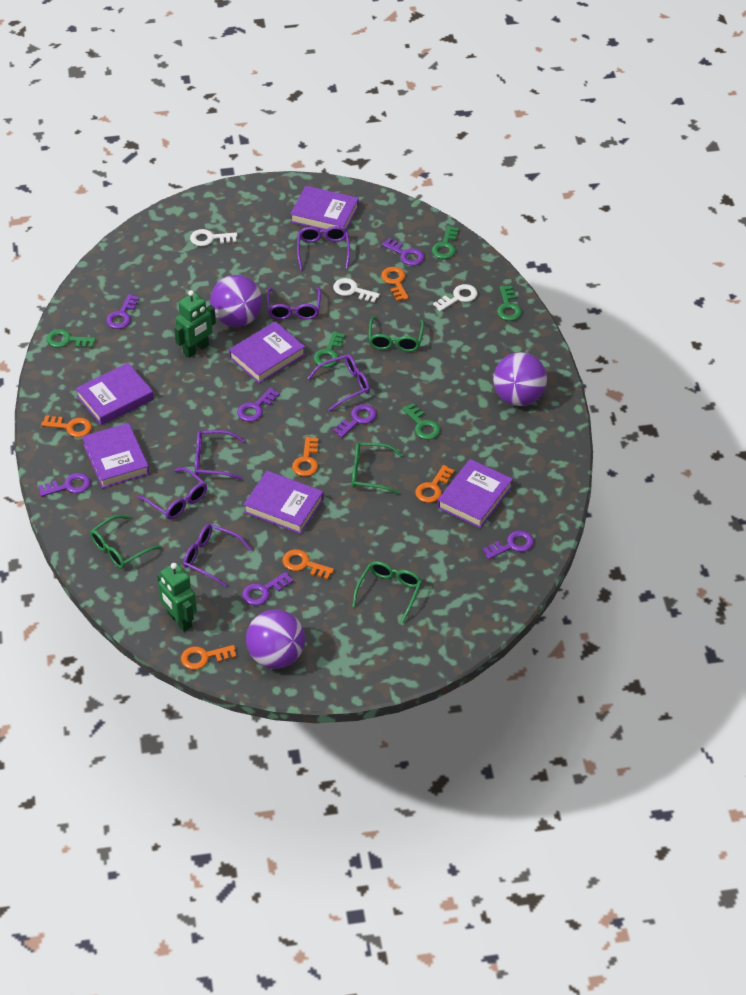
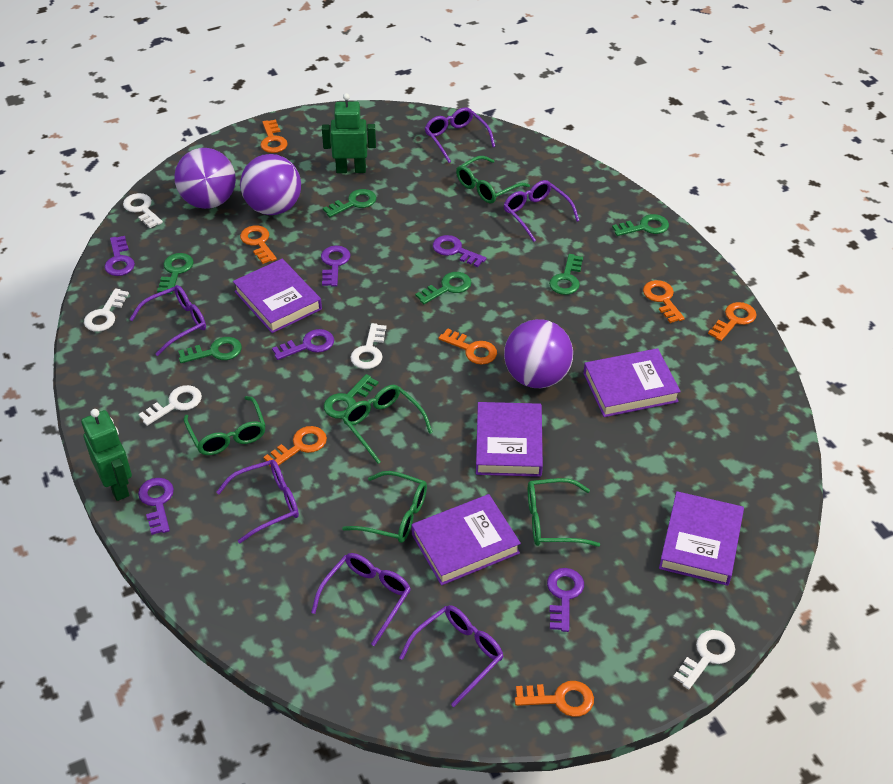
green glasses: [90,515,162,569] [352,442,403,494] [352,561,422,623] [368,316,424,352] = 4 -> [184,396,266,455] [342,471,427,543] [343,385,433,464] [456,156,530,204] [528,478,600,547] = 5
green key: [46,329,96,348] [313,331,345,367] [402,403,440,440] [432,226,459,259] [497,286,522,321] = 5 -> [157,253,194,294] [178,337,242,363] [323,189,377,217] [324,374,378,419] [415,272,472,304] [549,254,583,295] [612,214,669,236] = 7
orange key: [41,415,92,437] [181,645,236,670] [282,549,334,580] [292,437,319,476] [381,267,409,301] [415,465,454,503] = 6 -> [240,225,277,264] [260,120,288,153] [264,426,327,467] [439,328,497,364] [515,681,594,717] [643,280,685,323] [708,302,757,341] = 7
purple book: [75,363,154,425] [82,423,150,488] [229,321,306,383] [244,471,324,534] [290,186,359,231] [437,459,513,528] = 6 -> [233,259,322,333] [411,494,521,586] [476,402,543,477] [583,348,681,417] [659,491,744,586] = 5
purple key: [38,473,91,497] [106,294,140,329] [237,388,280,422] [242,572,293,605] [333,404,376,438] [382,238,424,266] [482,530,534,559] = 7 -> [104,236,135,276] [138,478,174,535] [272,329,334,360] [321,246,350,287] [433,235,486,267] [547,568,584,632] = 6
white key: [190,229,237,246] [333,278,380,303] [433,284,478,312] = 3 -> [84,288,129,332] [123,193,163,228] [138,385,202,426] [350,323,387,369] [673,630,735,689] = 5

